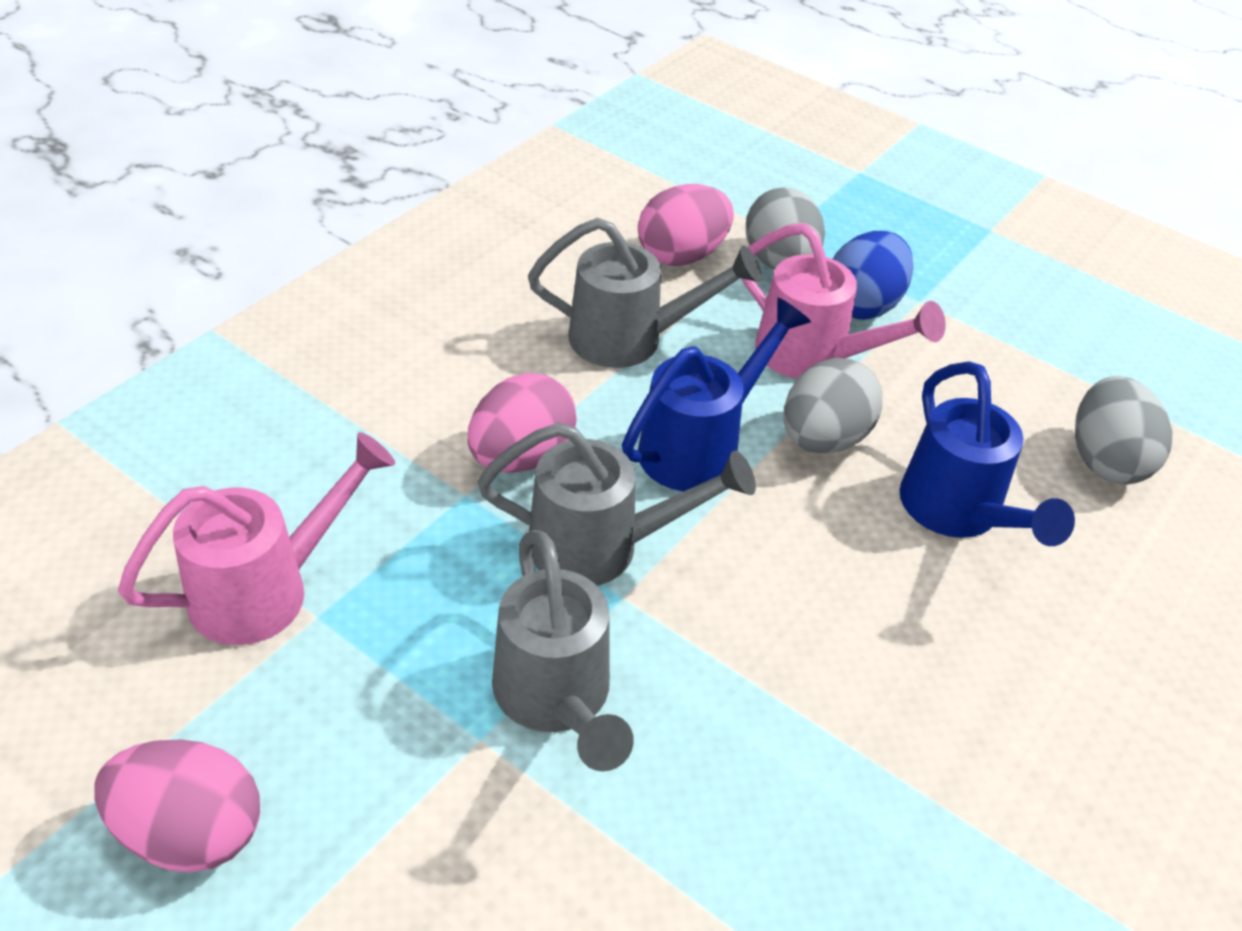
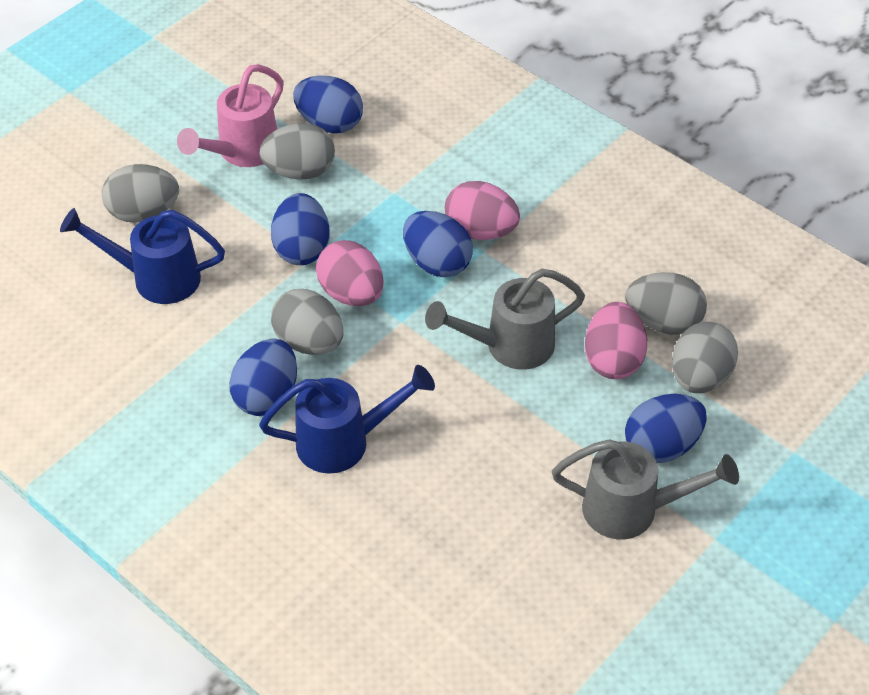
blue egg: [833,231,914,320] = 1 -> [229,338,297,416] [271,193,330,265] [293,76,363,133] [403,211,473,277] [625,394,707,463] = 5
grey egg: [746,188,825,270] [784,358,882,454] [1075,376,1173,484] = 3 -> [102,164,179,223] [259,123,335,180] [271,289,343,355] [625,272,707,334] [672,321,738,393] = 5
grey watering can: [477,422,756,586] [492,530,634,772] [528,218,762,368] = 3 -> [425,269,585,370] [552,439,739,539] = 2
pink watering can: [118,432,395,645] [741,223,946,379] = 2 -> [177,64,284,167] = 1

